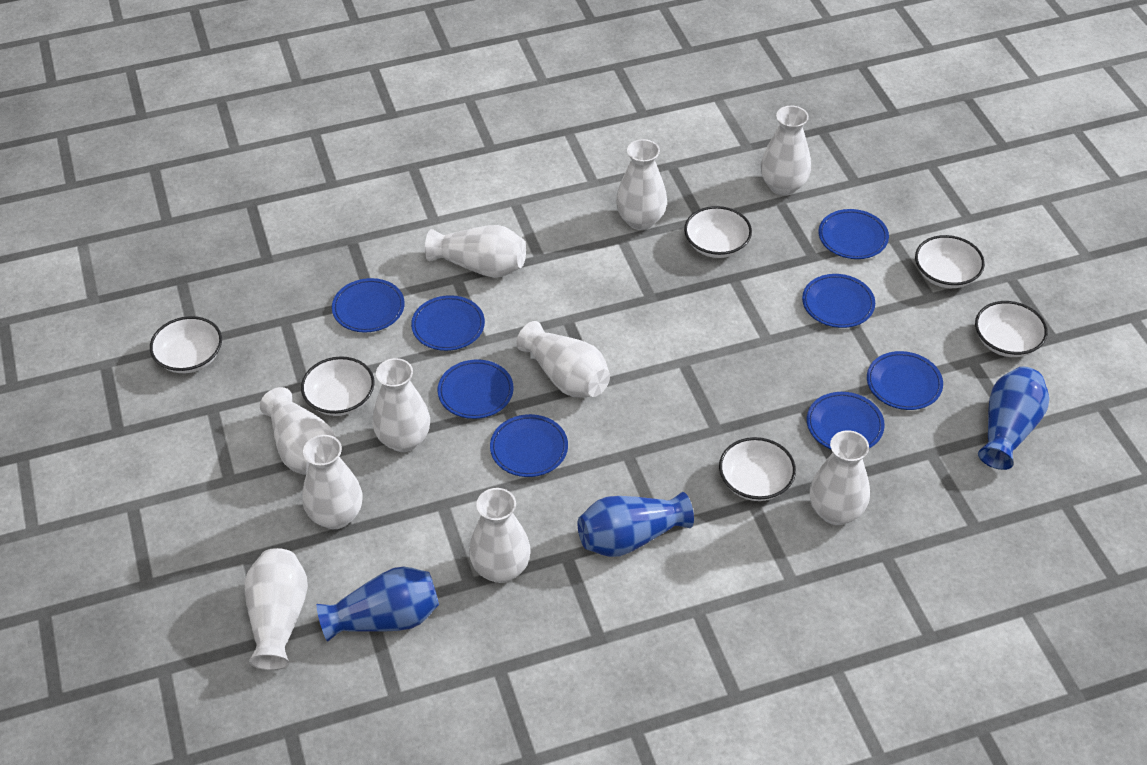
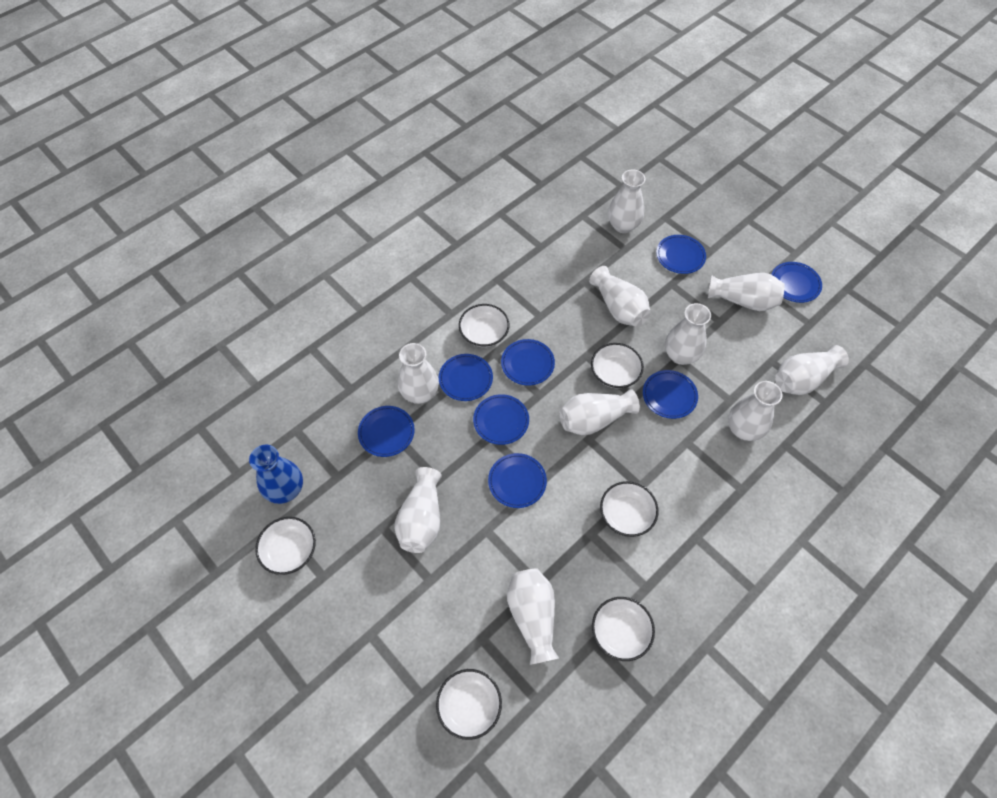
blue vase: [317,567,439,642] [578,492,694,557] [978,367,1049,470] = 3 -> [249,445,303,504] = 1

